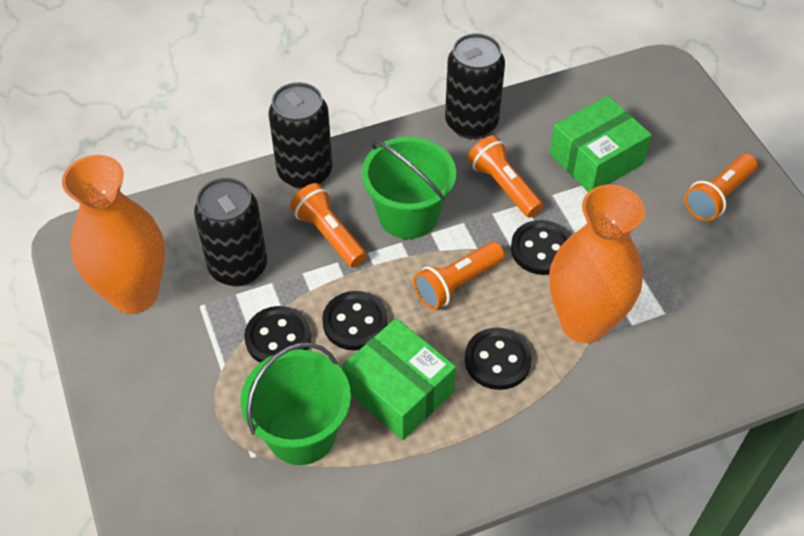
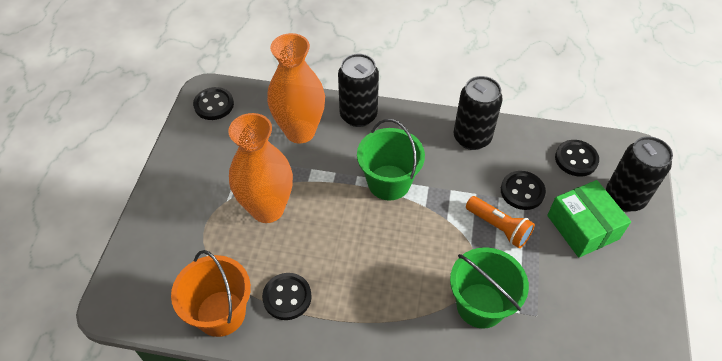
green box: [343,318,456,440] [550,96,652,192] = 2 -> [547,180,631,258] = 1
orange bucket: none = 0 -> [171,250,251,337] = 1
orange flashlight: [290,183,367,268] [413,242,504,310] [468,135,543,218] [685,154,757,221] = 4 -> [466,196,535,248] = 1

